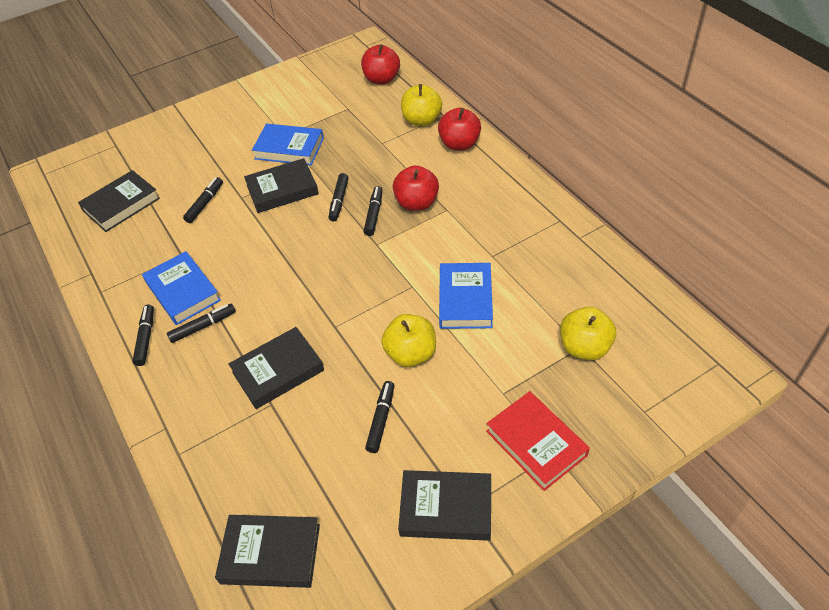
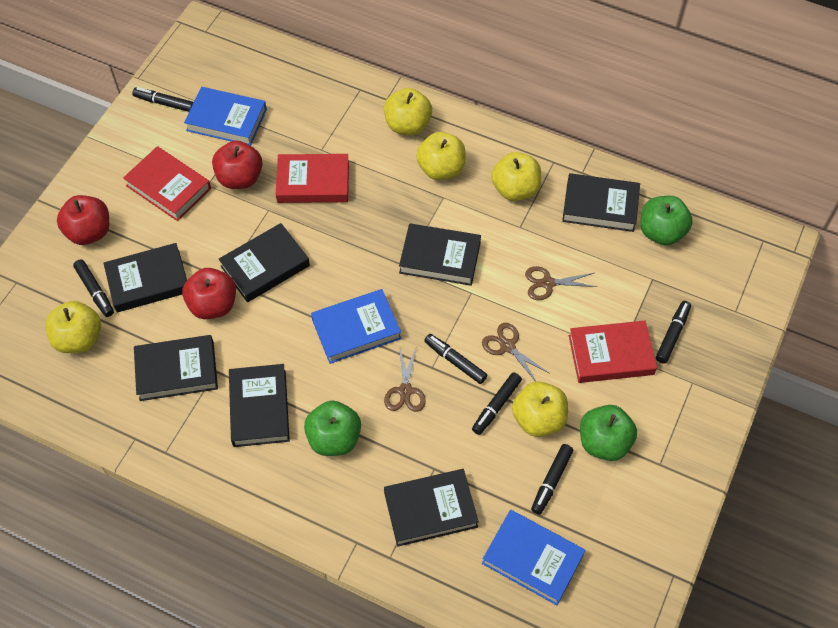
black book: [78,170,160,232] [215,515,320,588] [228,327,324,409] [244,158,319,213] [398,470,491,541] = 5 -> [104,243,187,312] [134,335,218,401] [219,223,310,302] [229,364,290,447] [384,469,479,547] [399,223,481,286] [562,173,640,232] = 7
brown scissors: none = 0 -> [384,345,426,412] [482,323,550,382] [525,266,597,300] = 3
green apple: none = 0 -> [304,400,361,456] [580,405,637,461] [640,196,693,245] = 3
red book: [486,391,590,491] = 1 -> [123,146,211,221] [275,154,349,203] [569,320,657,383] = 3
yellow apple: [382,314,436,367] [401,84,442,126] [560,307,616,360] = 3 -> [45,301,101,353] [384,88,432,135] [416,132,466,180] [491,152,541,201] [512,381,568,437] = 5

